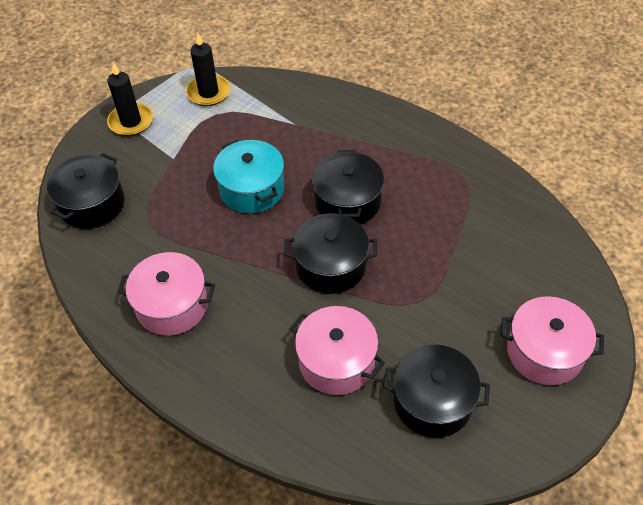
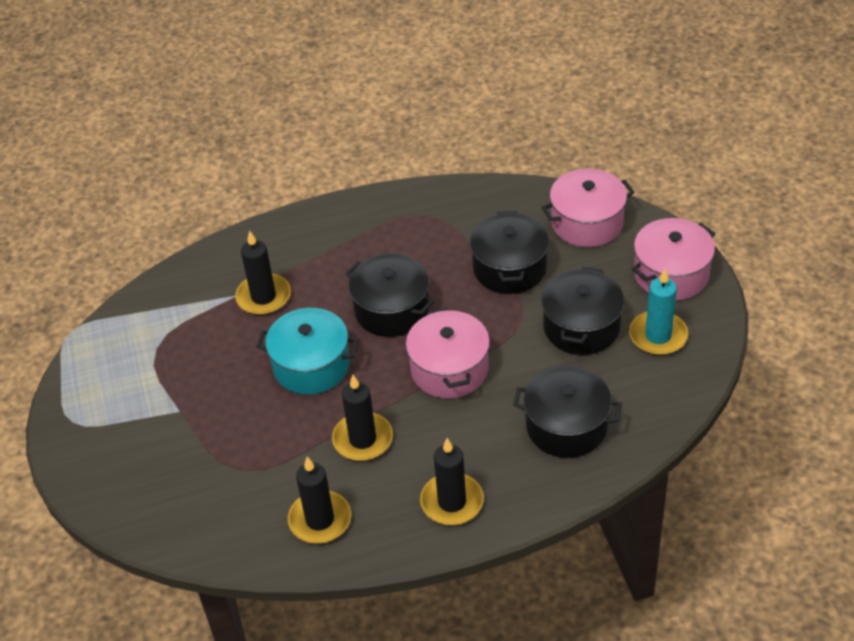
black candle: [107,62,153,136] [186,32,230,106] = 2 -> [235,230,291,315] [288,457,351,544] [332,375,393,461] [420,438,484,525] = 4
turquoise candle: none = 0 -> [629,269,688,355] = 1

